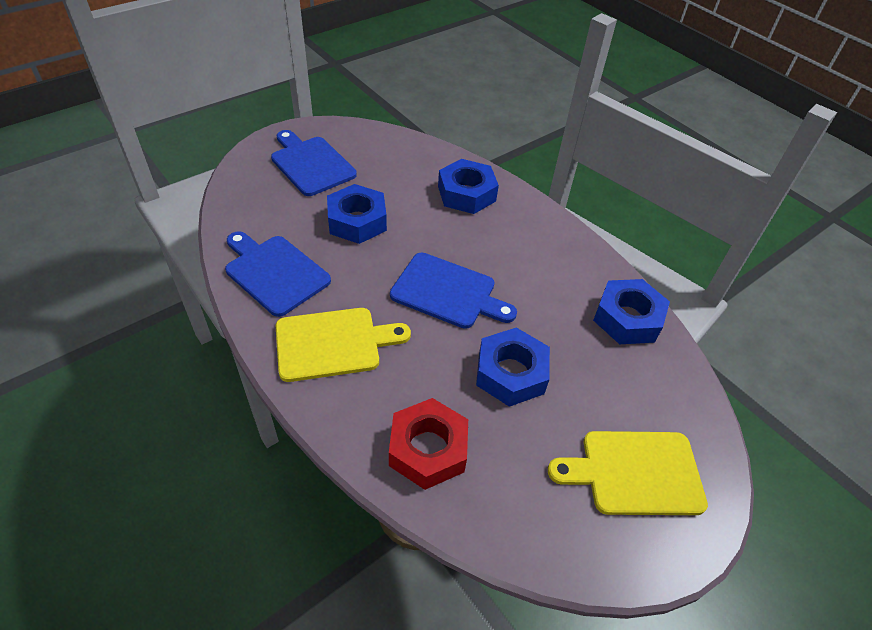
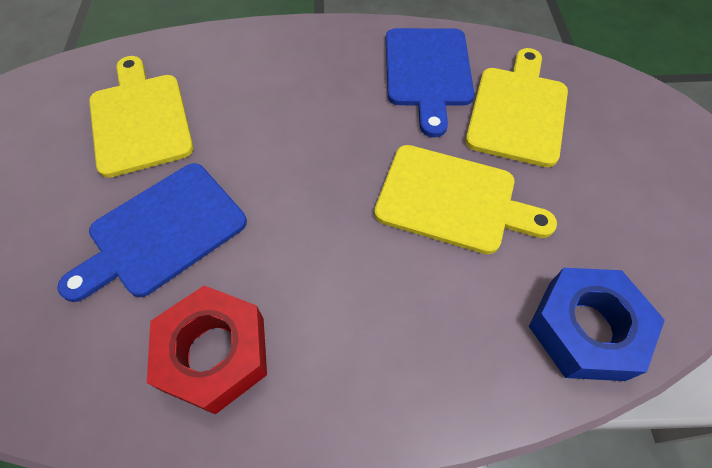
blue cutting board: [225,231,331,317] [271,130,357,196] [390,253,517,329] = 3 -> [57,163,247,302] [386,28,474,137] = 2
blue nut: [327,184,387,244] [438,159,499,214] [476,327,550,407] [593,279,670,345] = 4 -> [529,268,665,381] = 1
yellow cutting board: [276,308,411,382] [548,431,708,515] = 2 -> [89,56,193,178] [374,145,557,254] [465,48,568,167] = 3

